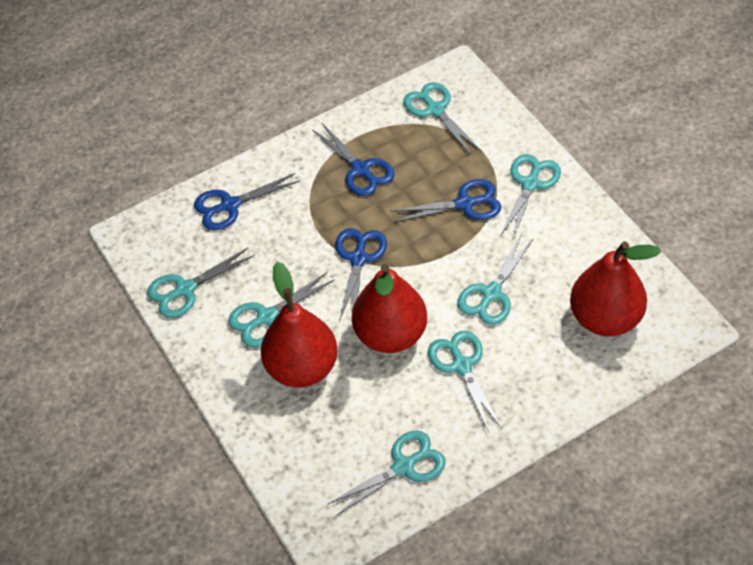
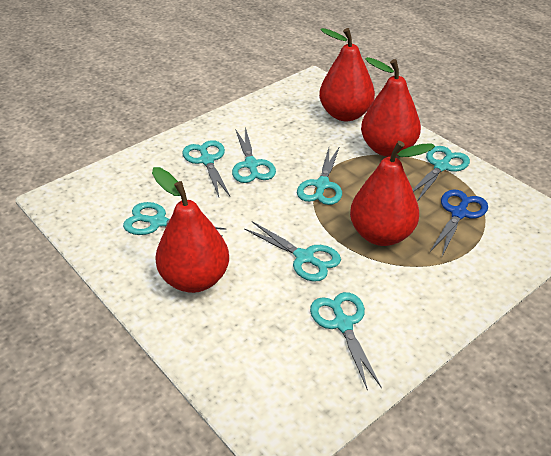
blue scissors: [194,173,300,230] [313,123,394,196] [335,228,387,319] [390,179,501,222] = 4 -> [430,189,488,256] = 1
red pear: [261,262,338,388] [352,264,427,353] [570,241,661,336] = 3 -> [152,167,229,293] [319,28,375,121] [350,141,435,246] [361,57,421,157] = 4

